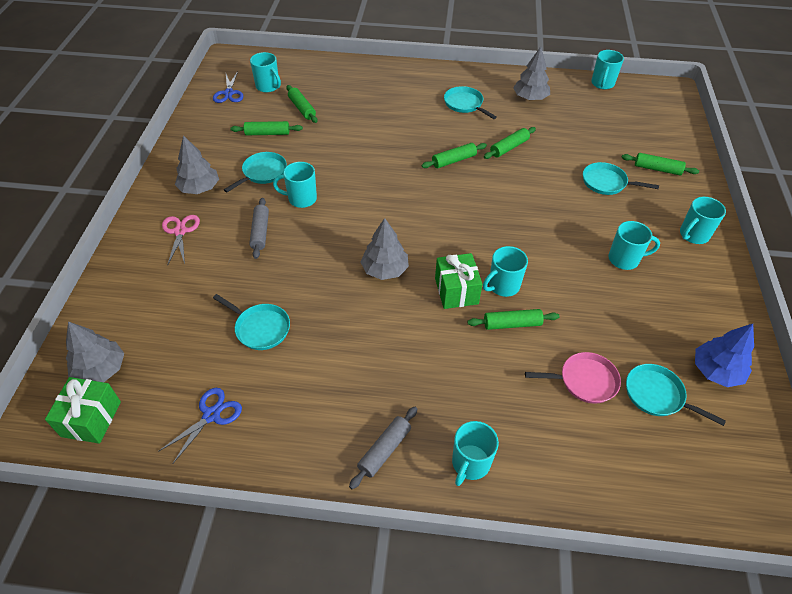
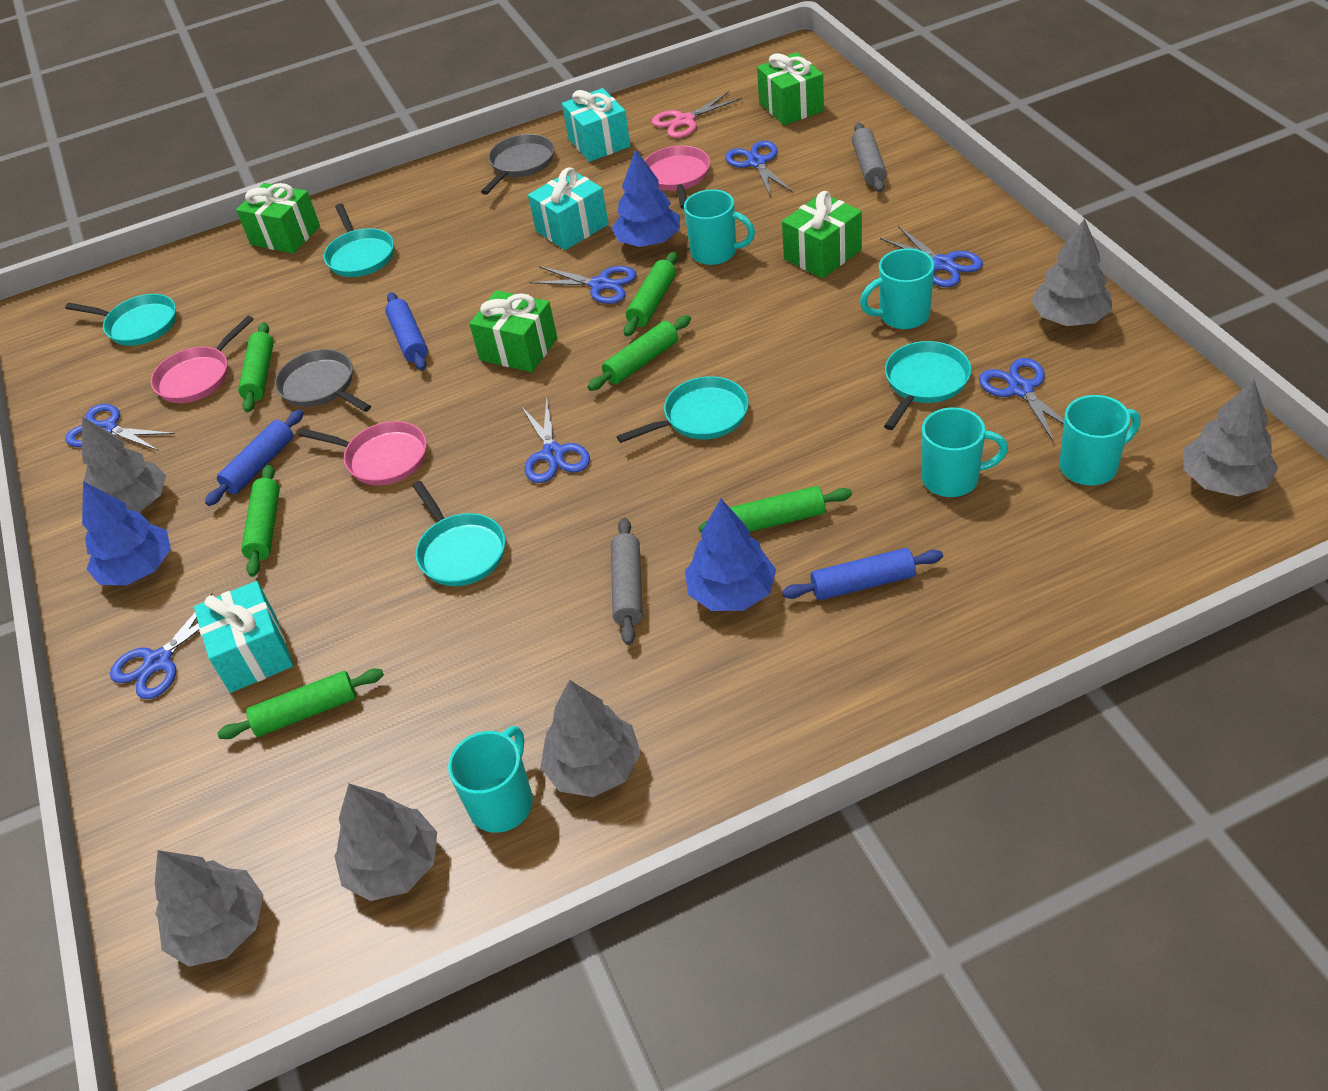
blue rolling pin: none = 0 -> [205,410,304,506] [385,292,428,370] [782,548,943,600] = 3
blue scissors: [159,388,242,463] [213,71,243,103] = 2 -> [65,404,175,451] [110,593,213,699] [521,397,590,483] [529,266,637,304] [725,141,793,197] [880,226,983,287] [979,358,1064,443] = 7
blue tree: [695,324,754,387] = 1 -> [82,481,171,586] [611,149,680,247] [685,499,776,611] = 3
green gift: [45,377,121,444] [435,253,482,309] = 2 -> [236,183,320,253] [469,290,557,372] [757,52,824,125] [782,191,862,278] = 4
grey pan: none = 0 -> [275,349,371,412] [481,134,554,195] = 2
grey tree: [66,321,124,382] [175,135,219,194] [361,218,409,280] [513,47,550,101] = 4 -> [82,417,166,512] [155,850,263,967] [334,784,437,901] [540,680,641,797] [1031,218,1113,326] [1183,379,1278,496] = 6
pink pan: [525,352,621,404] = 1 -> [151,316,254,403] [299,421,427,485] [644,146,710,209] = 3
turquoise gift: none = 0 -> [194,581,293,693] [528,167,608,250] [562,88,630,162] = 3
turquoise mug: [250,52,281,93] [273,162,317,208] [452,421,499,486] [483,246,528,297] [591,50,624,89] [608,221,660,270] [680,197,726,244] = 7 -> [448,726,533,833] [684,189,755,265] [860,248,935,329] [922,407,1008,497] [1059,395,1141,485] = 5

